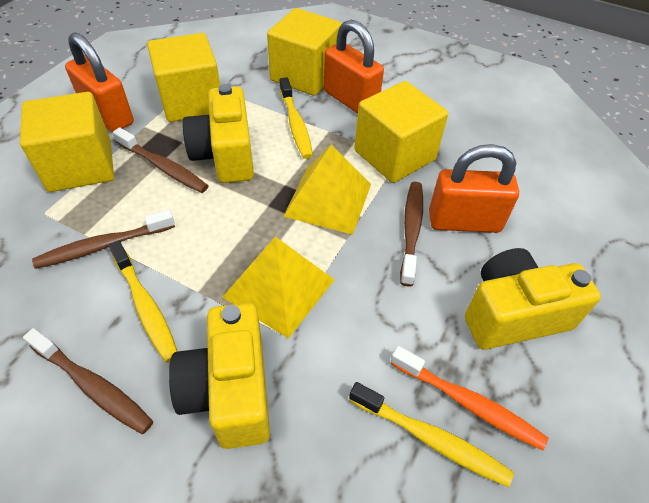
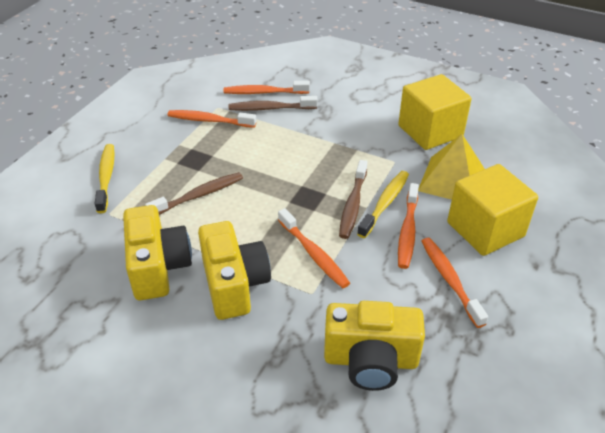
brown toothbrush: [23,328,153,434] [32,210,175,269] [113,127,209,193] [400,182,423,287] = 4 -> [145,172,243,215] [229,96,318,111] [339,160,367,239] = 3
orange padlock: [65,32,134,132] [324,20,384,114] [429,144,519,233] = 3 -> none = 0
orange toothbrush: [390,346,548,451] = 1 -> [168,110,256,128] [224,81,310,94] [278,208,350,288] [398,183,419,269] [422,238,488,328] = 5
yellow cube: [20,92,114,192] [147,33,220,122] [267,8,342,96] [354,81,448,183] = 4 -> [398,74,471,150] [447,164,538,256] = 2
yellow pyramid: [222,237,335,339] [283,144,371,235] = 2 -> [418,134,485,200] = 1
yellow toothbrush: [109,240,178,363] [280,77,313,159] [349,382,514,487] = 3 -> [95,144,115,213] [357,171,409,238] = 2

